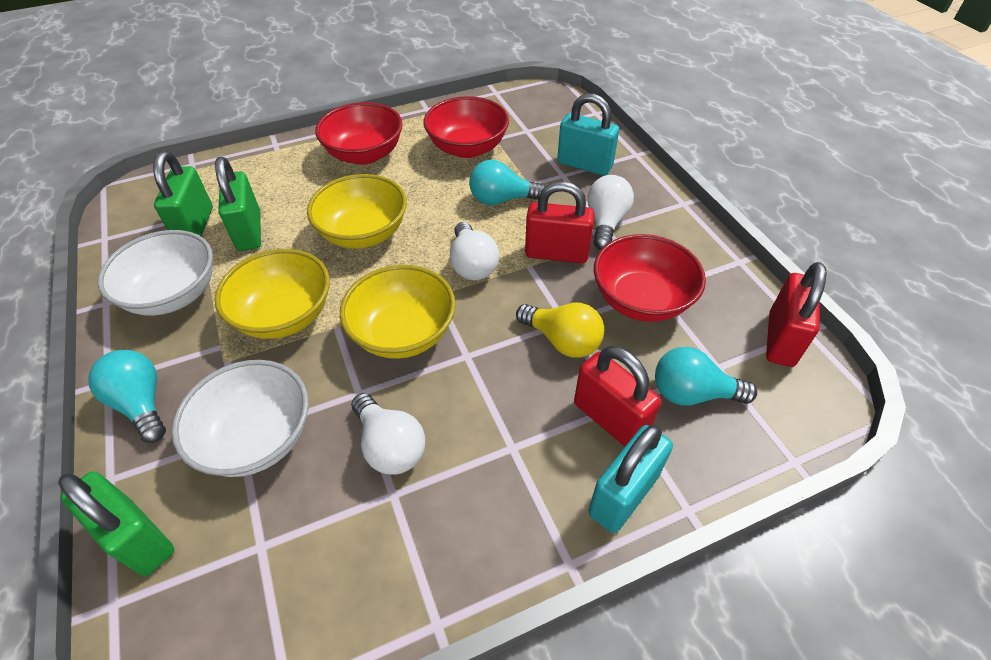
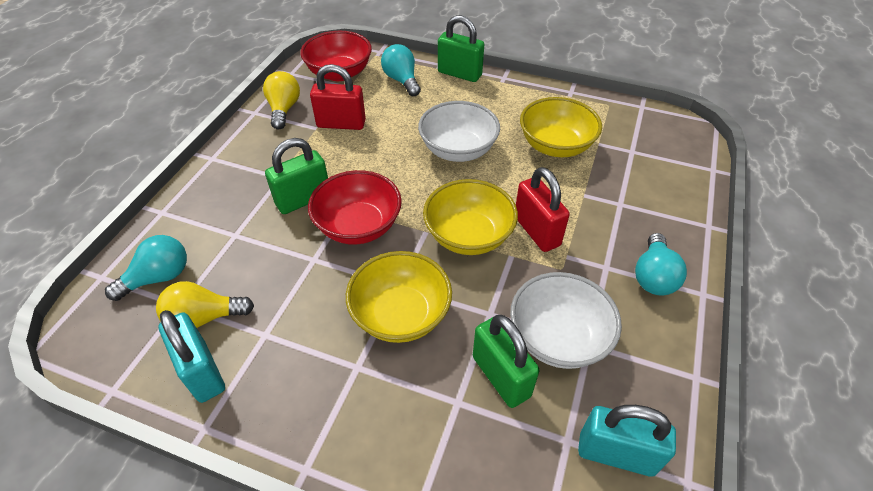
red bowl: [315,102,403,165] [424,96,509,158] [594,234,706,322] = 3 -> [300,31,372,81] [308,170,402,245] = 2
red padlock: [525,181,595,263] [574,346,661,447] [766,262,827,367] = 3 -> [310,64,366,130] [516,167,570,252] = 2
white light bulb: [351,393,425,475] [450,222,499,280] [588,175,634,250] = 3 -> none = 0
yellow light bulb: [516,303,604,358] = 1 -> [156,281,254,328] [263,71,300,130] = 2

